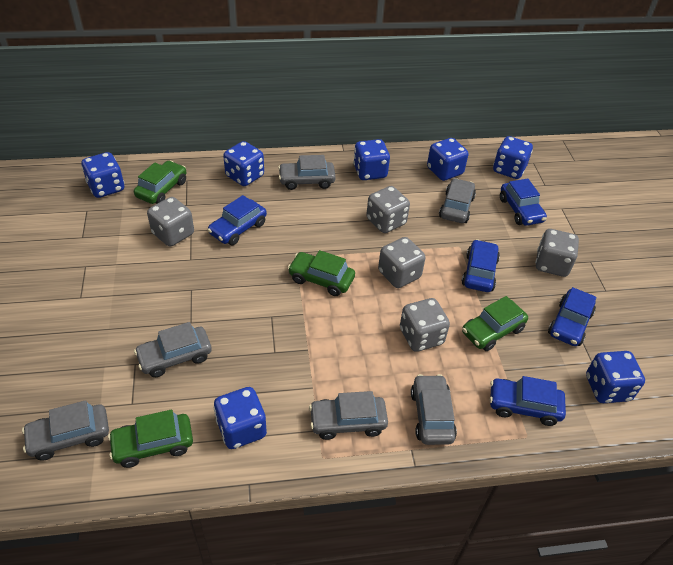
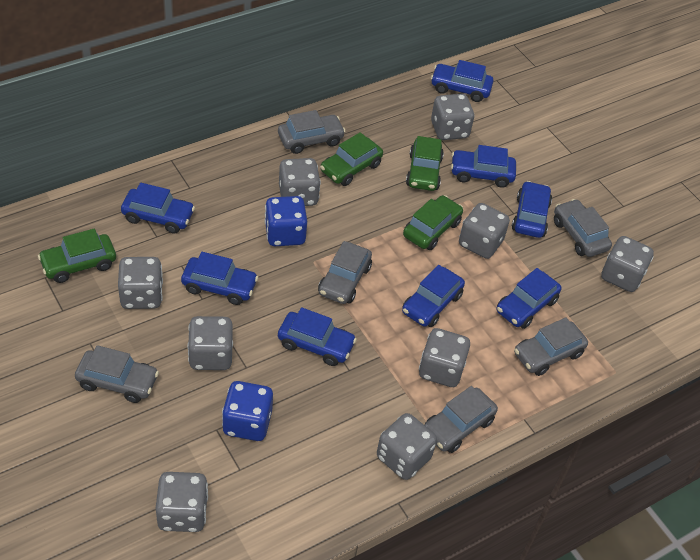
blue car: [207,195,267,245] [462,239,500,292] [490,376,566,426] [500,178,547,226] [548,287,596,346] = 5 -> [121,183,195,234] [181,252,258,305] [278,307,357,366] [402,265,465,327] [431,60,493,102] [451,145,516,188] [497,268,561,329] [512,181,552,238] = 8
blue dice: [81,152,125,198] [214,387,267,449] [223,141,264,186] [353,139,390,180] [427,138,468,181] [493,136,533,179] [586,351,645,403] = 7 -> [222,381,273,441] [265,196,307,246] = 2
grey dice: [147,197,194,247] [366,186,410,233] [378,237,426,288] [400,298,450,352] [535,229,579,277] = 5 -> [118,257,163,309] [156,472,208,532] [187,316,233,370] [279,158,321,206] [377,413,437,480] [419,328,470,387] [431,94,474,140] [459,203,510,259] [601,236,654,292] = 9

